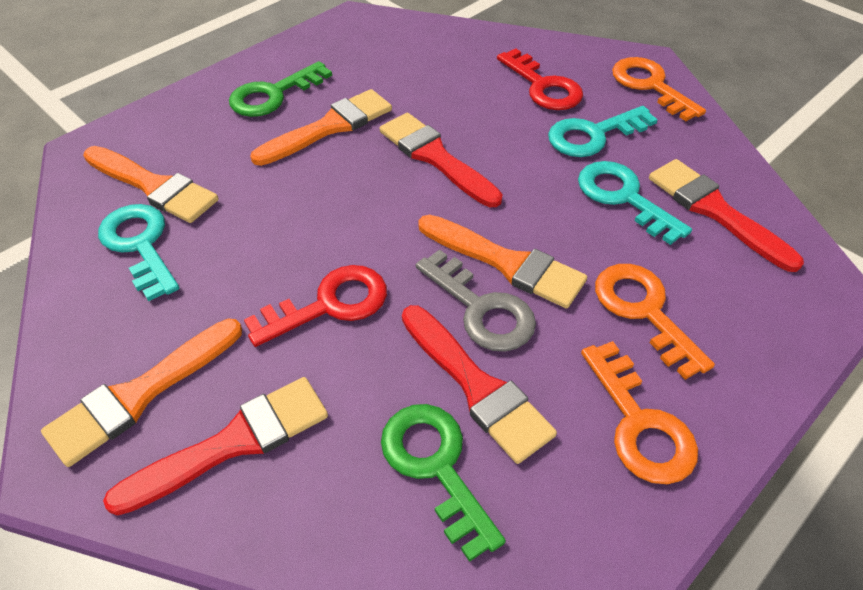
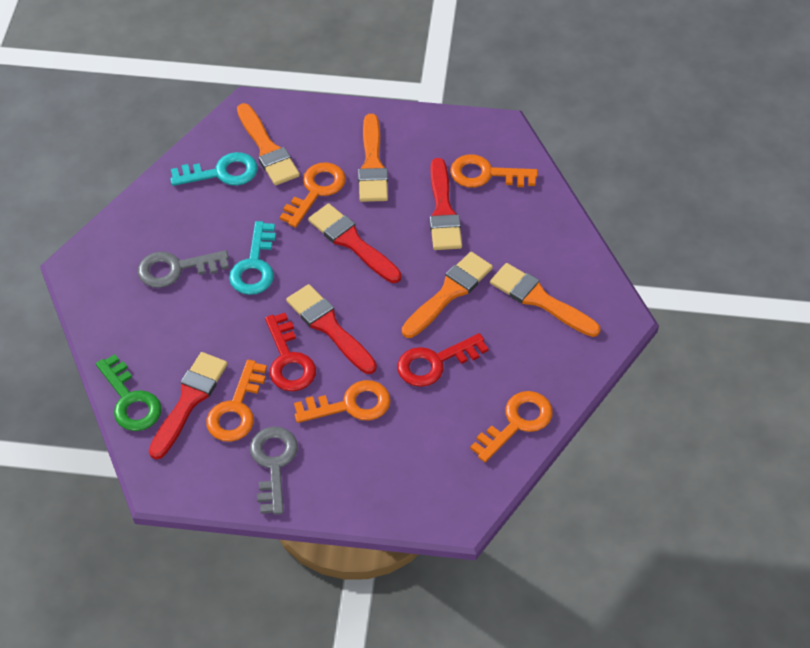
green key: [229,61,332,117] [381,404,506,562] = 2 -> [96,354,162,431] = 1
grey key: [416,249,536,352] = 1 -> [138,250,229,288] [250,426,298,515] = 2
orange key: [581,341,698,484] [595,264,715,380] [612,57,706,121] = 3 -> [206,360,267,442] [280,162,346,228] [294,380,391,423] [450,154,538,188] [470,391,553,462] = 5
turquoise key: [98,204,179,301] [548,106,658,157] [578,161,692,245] = 3 -> [170,152,258,186] [229,221,276,295] = 2

